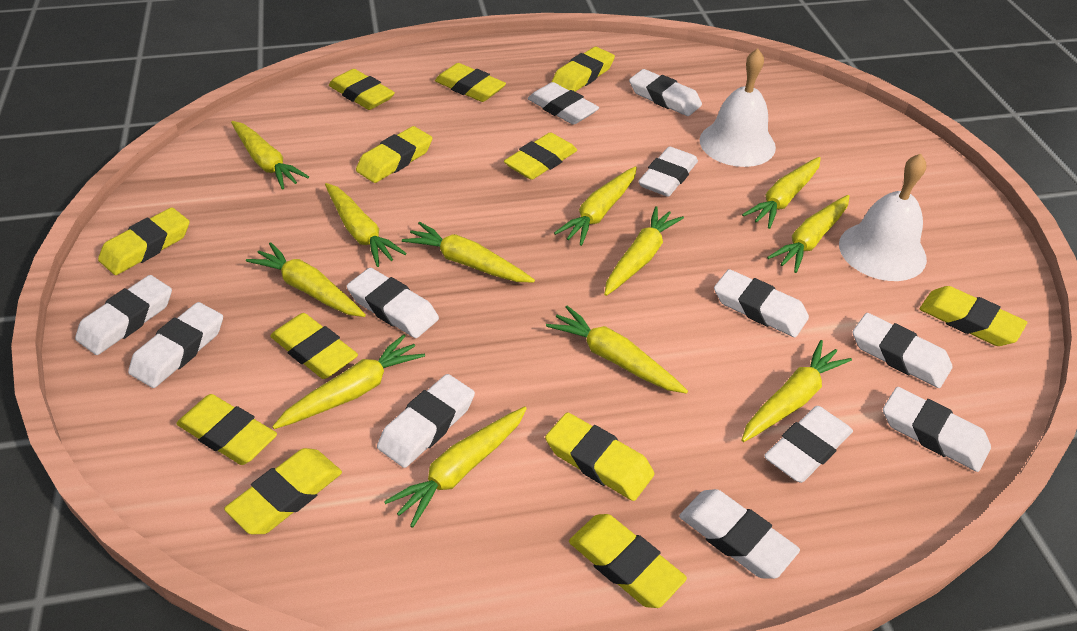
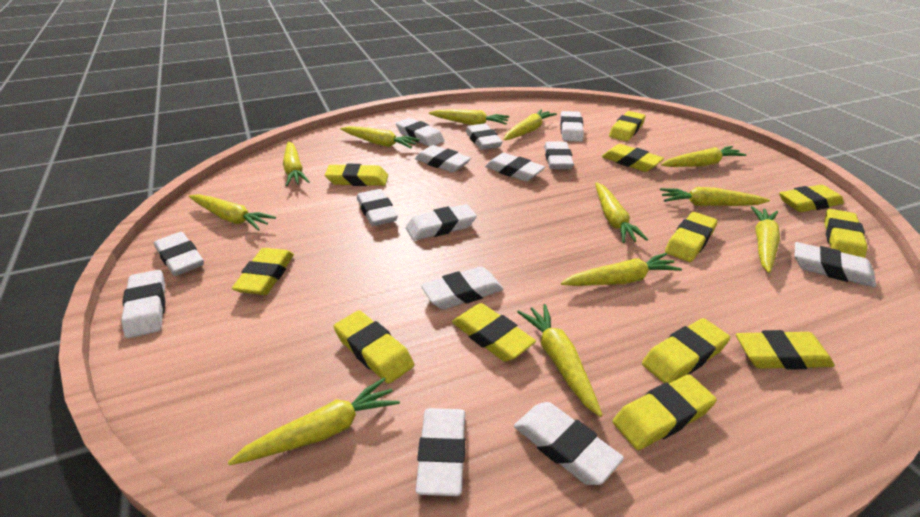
white bell: [700,49,776,167] [839,154,927,281] = 2 -> none = 0
white eraser: [75,275,172,355] [128,302,223,388] [347,268,439,338] [377,374,475,468] [528,82,599,125] [629,69,702,116] [638,146,698,197] [679,489,800,579] [714,269,809,337] [764,406,853,483] [852,313,952,388] [883,387,991,472] = 12 -> [121,270,165,338] [154,232,204,276] [357,189,398,226] [396,118,444,147] [406,204,477,241] [415,145,471,173] [416,408,465,496] [421,267,504,309] [465,123,503,150] [485,153,545,181] [514,402,624,485] [544,142,574,169] [560,111,584,142] [795,242,876,287] = 14

